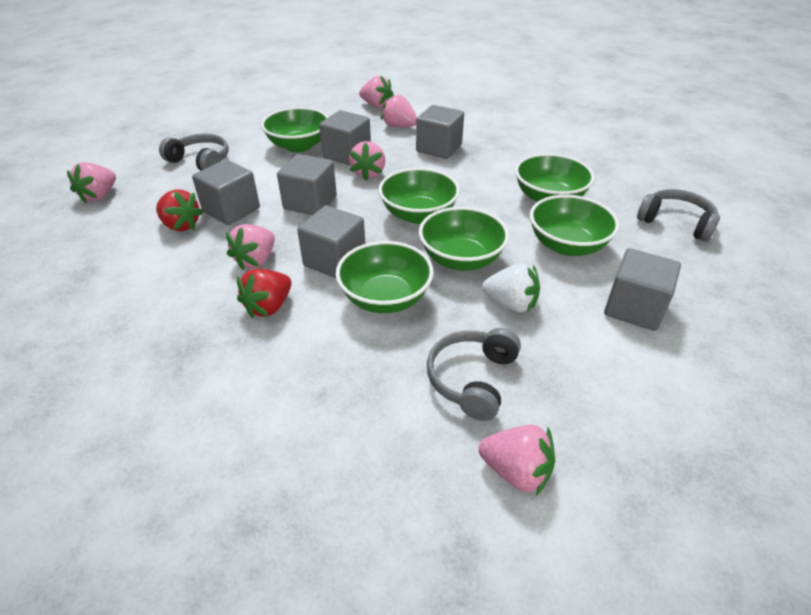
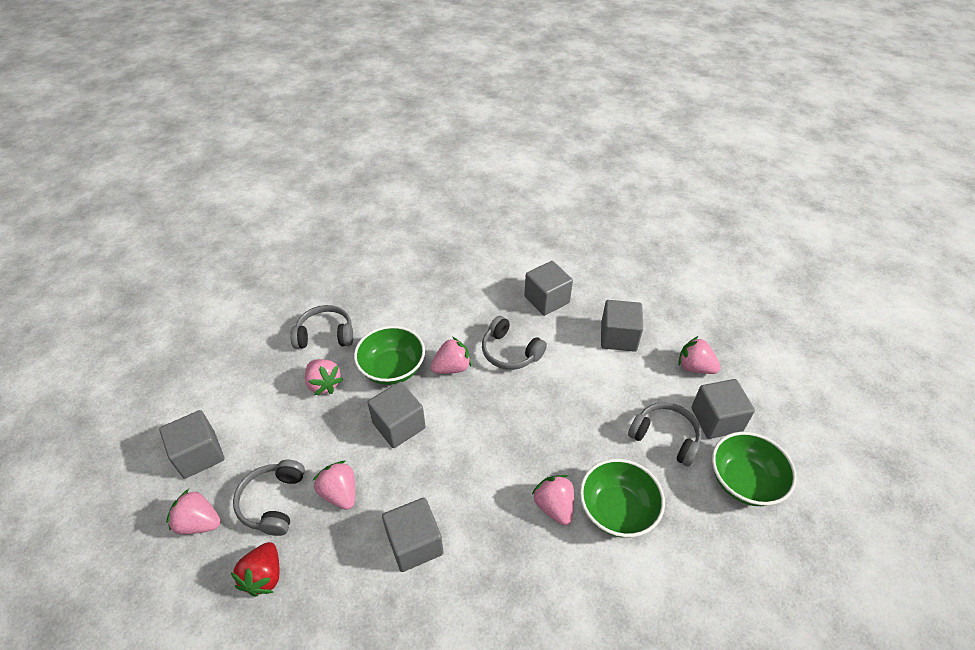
green bowl: [261,107,328,152] [336,241,434,313] [378,168,460,224] [419,207,509,271] [515,153,595,202] [530,195,619,256] = 6 -> [354,326,425,385] [580,459,665,538] [712,432,797,506] = 3
grey headphones: [159,134,229,171] [427,328,521,421] [637,189,720,242] = 3 -> [233,460,305,536] [290,305,353,349] [482,316,547,370] [628,402,701,467] = 4
red strawberry: [156,190,203,231] [237,269,291,318] = 2 -> [231,542,279,597] = 1
white strawberry: [482,263,540,312] = 1 -> none = 0

